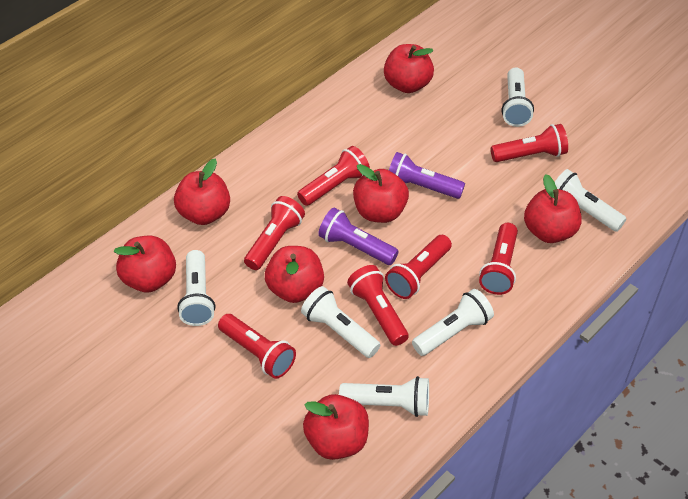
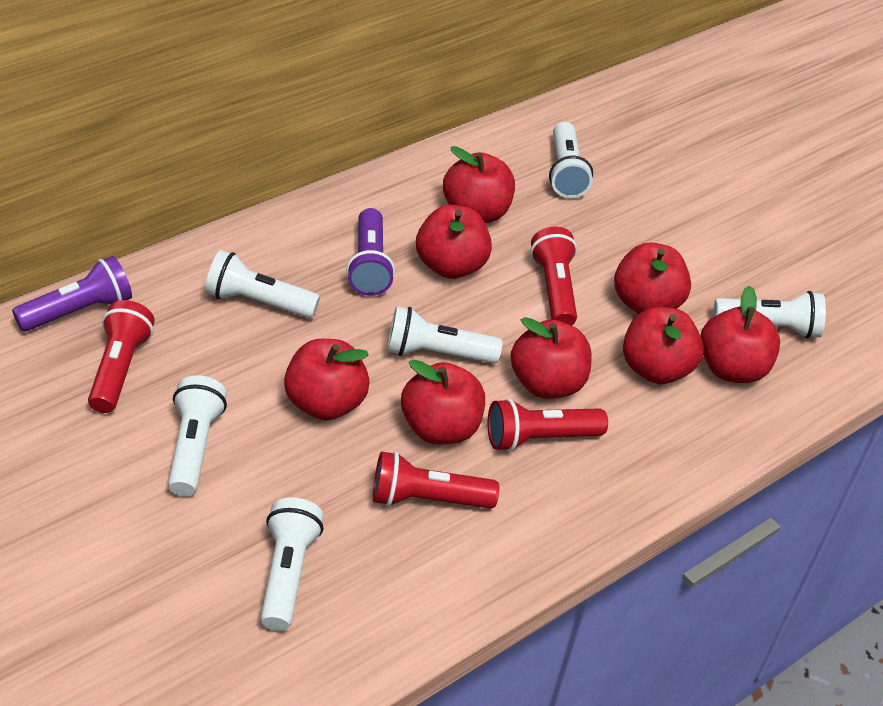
red apple: [114,236,176,292] [174,159,230,225] [265,246,324,303] [303,394,369,460] [353,164,409,223] [384,44,434,93] [524,174,582,243] = 7 -> [284,339,370,420] [401,359,485,444] [416,205,492,279] [443,146,515,223] [511,317,592,399] [614,243,691,314] [623,307,704,384] [701,286,780,383] = 8
red flashlight: [218,314,296,379] [244,196,305,270] [297,146,370,206] [347,265,409,346] [385,235,452,299] [479,223,518,295] [491,124,568,162] = 7 -> [88,300,155,413] [373,451,499,509] [487,398,608,451] [530,227,577,326] = 4

